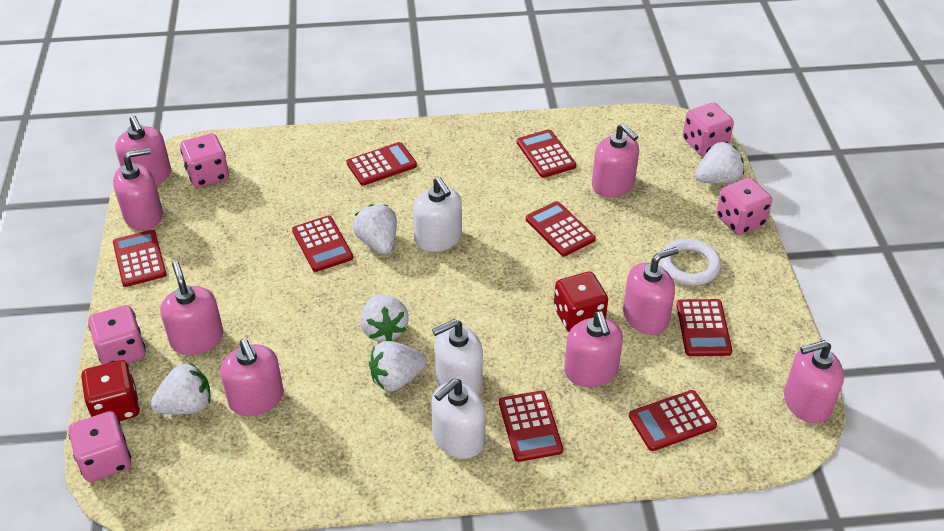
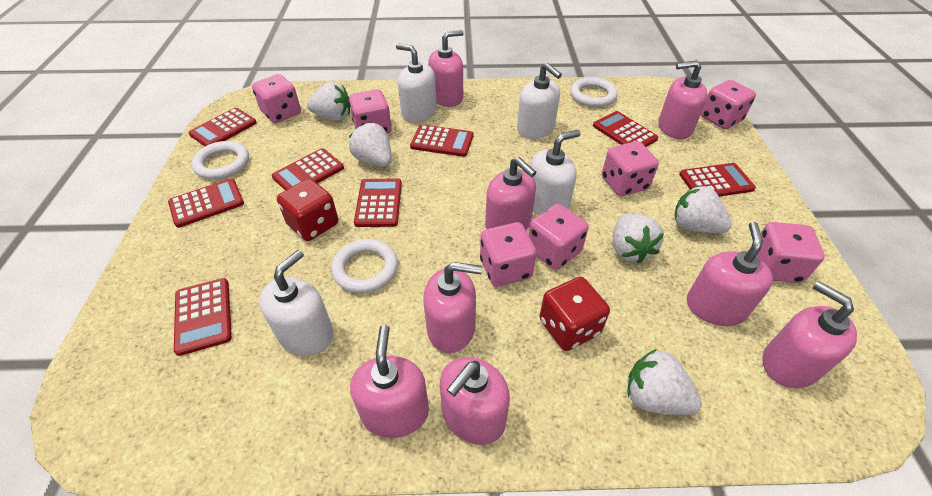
pink dice: [68,411,131,482] [88,305,146,365] [180,133,229,188] [683,103,734,156] [716,178,772,235] = 5 -> [252,74,301,123] [349,89,392,134] [480,222,537,287] [528,204,588,270] [602,141,659,196] [701,80,756,129] [757,222,825,283] = 7
white ring: [660,239,721,286] = 1 -> [191,141,249,180] [331,239,398,293] [570,77,618,107] = 3
white soap dispenser: [413,177,462,252] [431,379,485,459] [432,319,483,393] = 3 -> [259,250,333,356] [396,44,437,123] [517,63,562,139] [530,130,580,215] = 4

